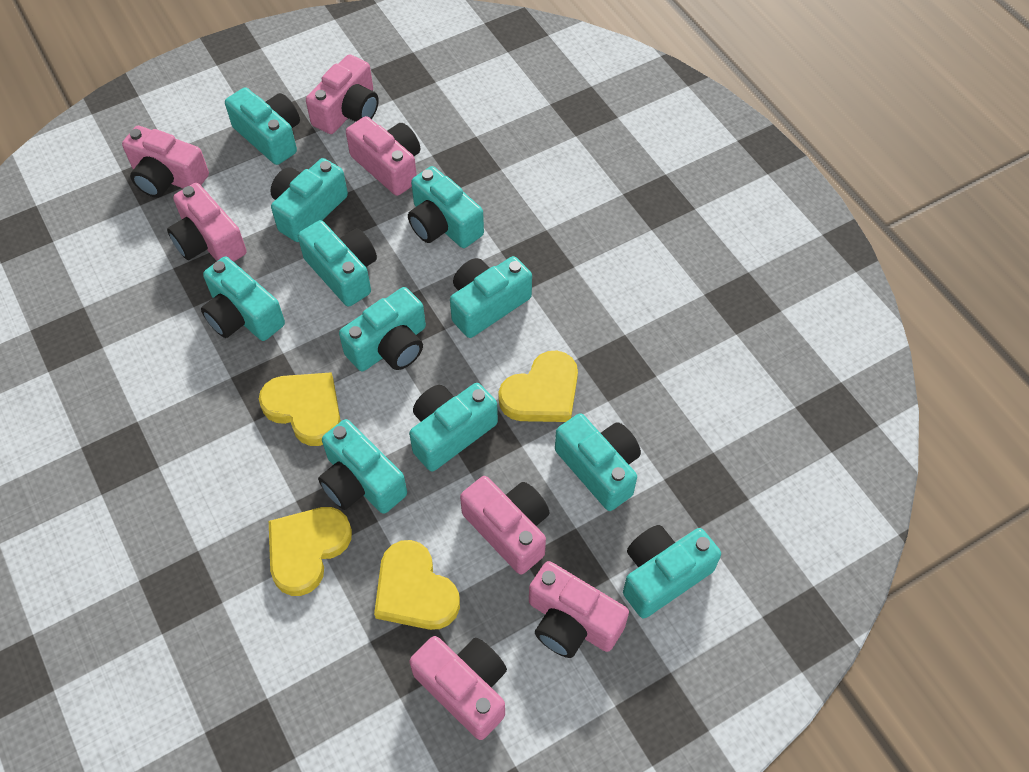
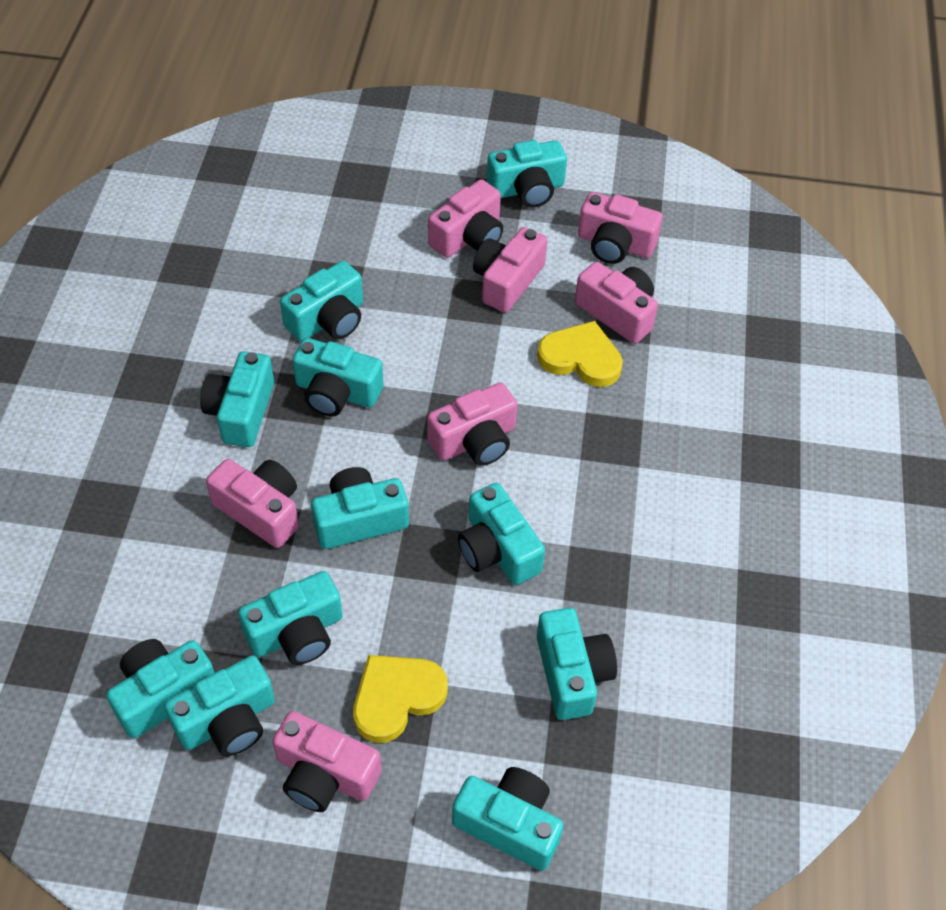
yellow heart: [259,372,341,446] [269,507,352,596] [374,540,460,630] [498,350,578,422] = 4 -> [353,655,448,743] [537,321,623,387] = 2

